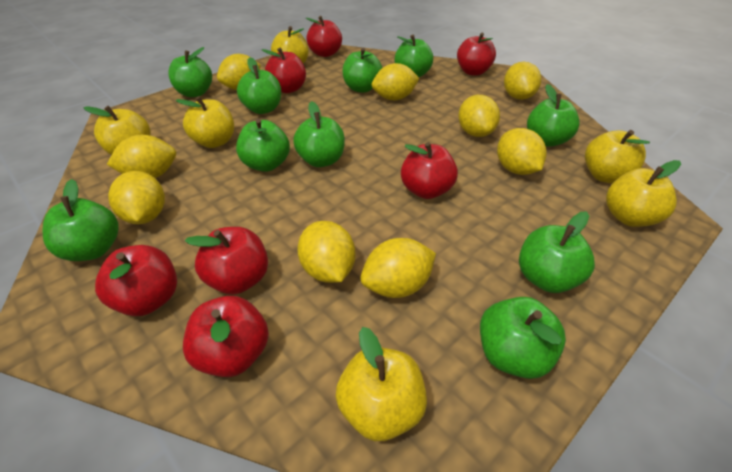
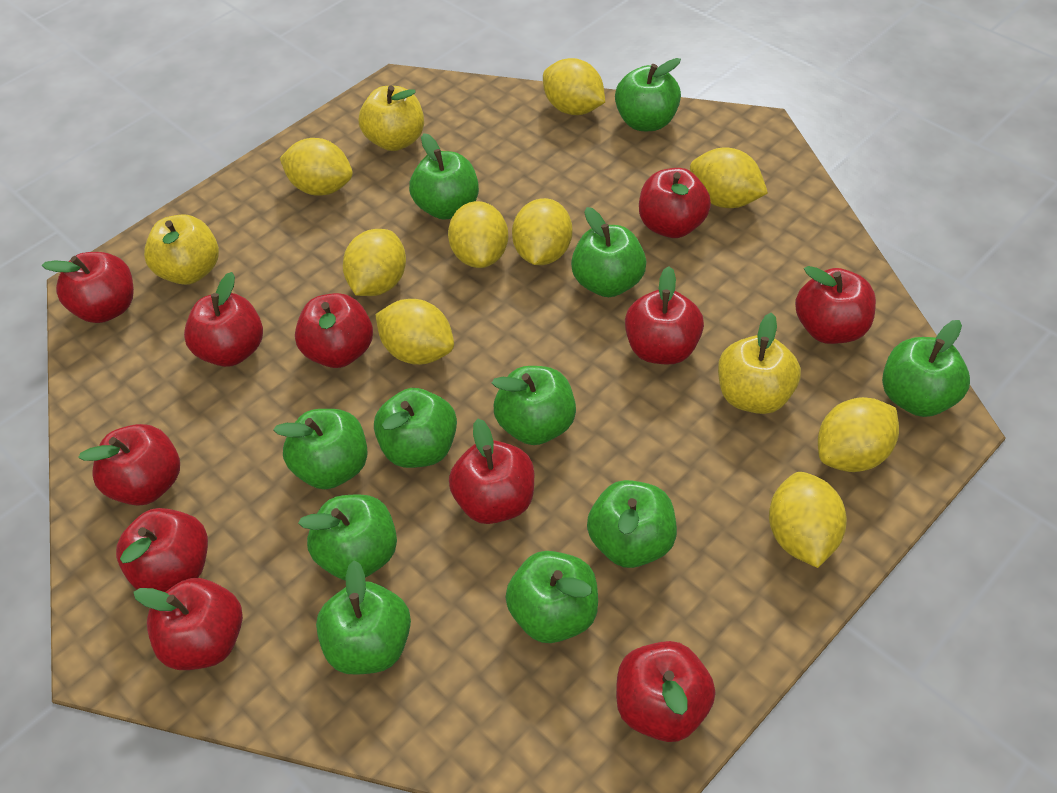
green apple: [43,179,119,261] [168,47,212,97] [236,119,290,172] [237,57,281,114] [293,101,345,167] [343,48,382,93] [395,35,433,77] [480,297,566,379] [519,212,595,293] [527,84,580,147] = 10 -> [273,409,368,489] [298,494,397,580] [316,560,411,675] [374,388,457,468] [409,133,479,220] [492,366,576,445] [505,551,598,643] [571,207,646,297] [587,480,677,568] [615,58,681,131] [882,320,970,417] = 11
red apple: [95,245,177,316] [183,296,269,377] [185,227,268,295] [262,48,306,93] [306,16,342,57] [401,142,458,199] [457,33,496,76] = 7 -> [42,252,134,323] [78,424,180,506] [116,508,208,592] [133,578,243,670] [184,272,263,367] [295,293,373,368] [449,419,534,524] [616,641,716,742] [625,266,704,364] [639,168,711,238] [795,266,876,344] = 11
yellow apple: [83,106,151,155] [176,96,234,148] [271,26,309,64] [335,327,427,441] [585,130,650,183] [606,160,681,227] = 6 -> [144,214,219,285] [359,86,424,151] [718,312,801,414] = 3

